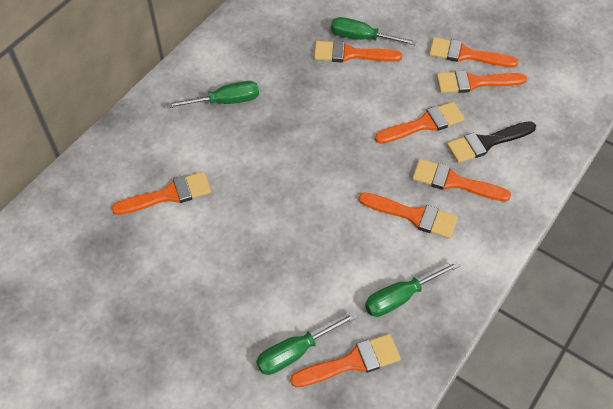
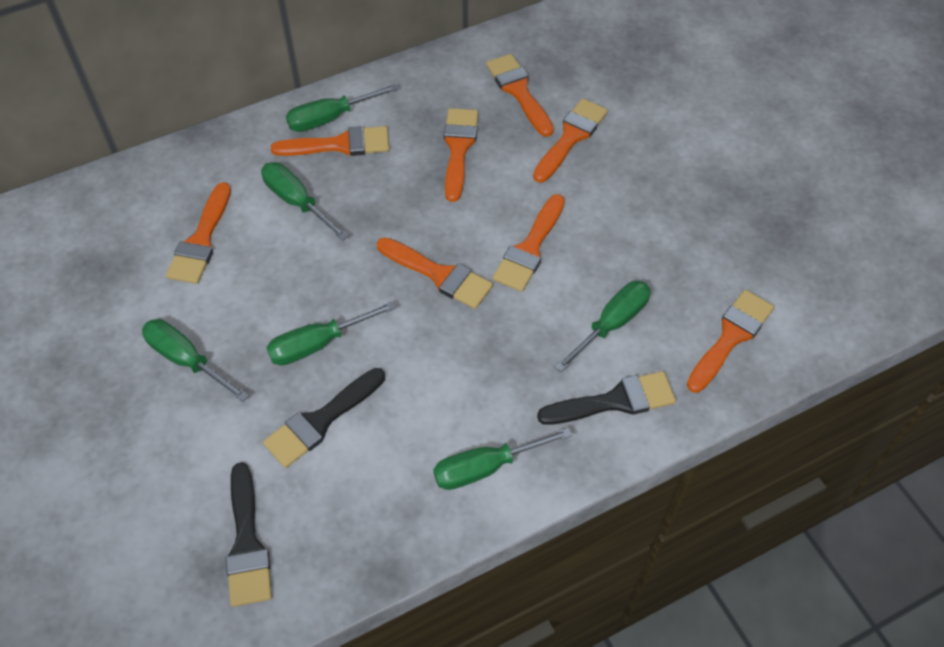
black brush: [447,121,536,163] = 1 -> [226,462,272,607] [263,368,385,468] [537,371,676,425] = 3
green screwdriver: [167,81,259,108] [256,312,357,375] [331,17,417,46] [365,261,460,317] = 4 -> [142,319,249,402] [261,162,349,241] [266,301,396,365] [286,84,398,132] [433,428,573,490] [555,281,650,372] = 6

